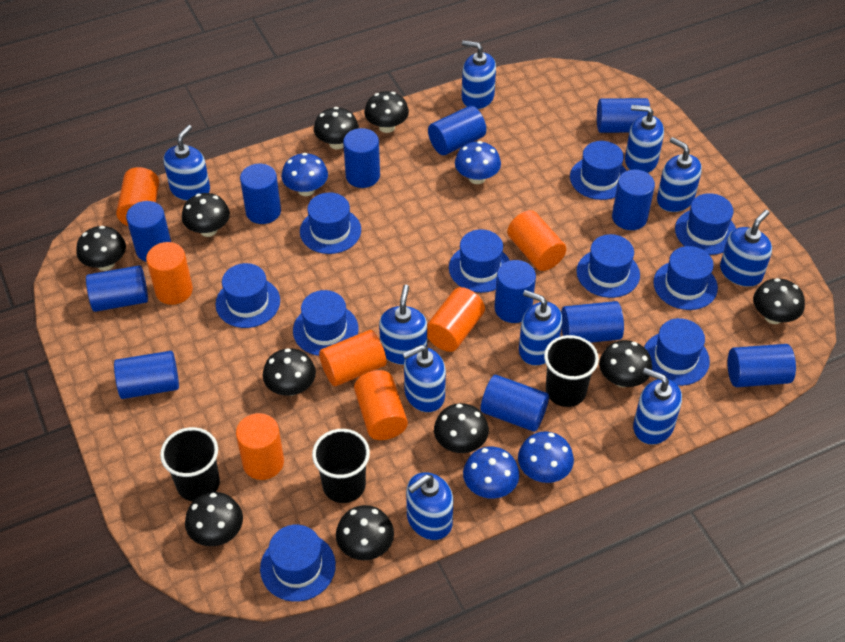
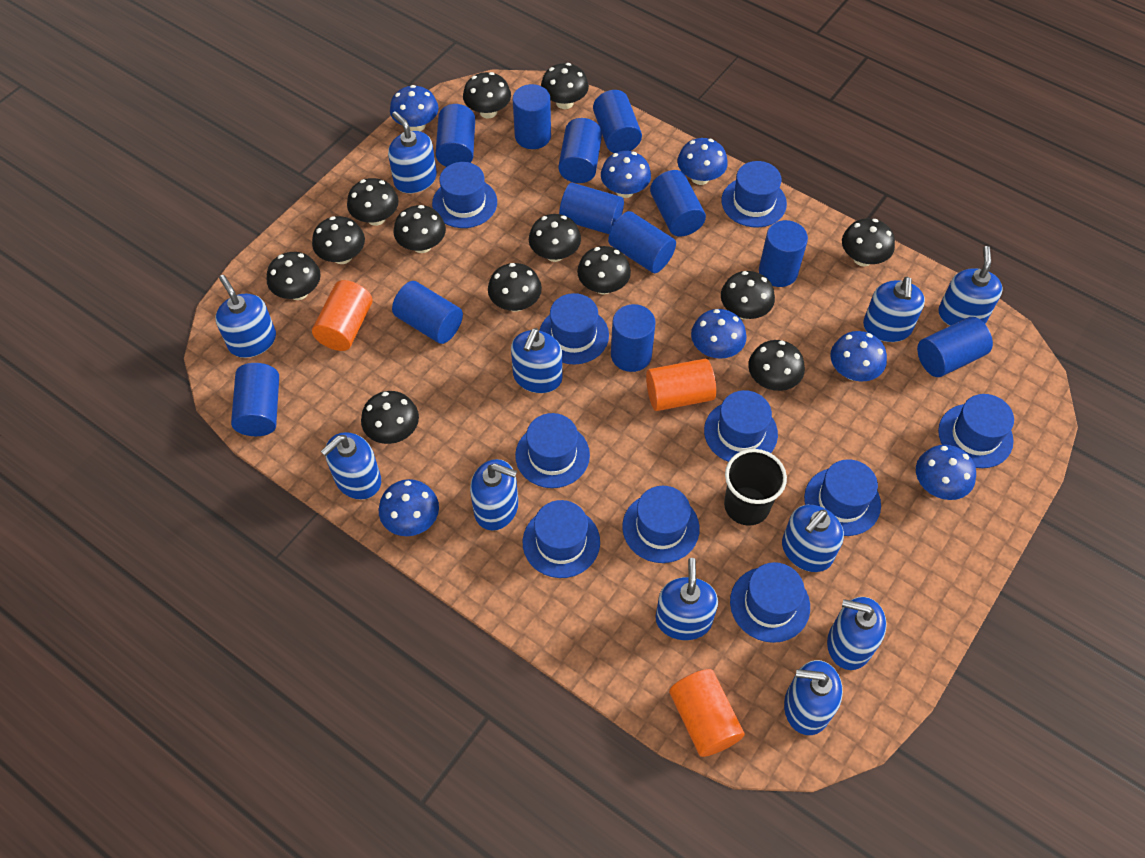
black cup: [160,427,220,501] [312,429,370,503] [544,335,599,407] = 3 -> [724,449,787,526] = 1
black mushroom: [76,226,126,271] [182,193,230,237] [185,492,243,546] [263,348,316,396] [314,107,359,149] [336,505,394,560] [364,91,409,133] [434,403,489,453] [599,340,652,387] [753,278,805,324] = 10 -> [267,252,321,300] [312,216,365,264] [347,178,399,226] [361,391,419,444] [393,205,446,253] [463,72,511,118] [488,263,542,312] [529,214,581,262] [541,63,589,109] [577,246,631,295] [721,271,775,320] [748,340,805,391] [842,218,895,266] = 13
blue mushroom: [281,153,328,196] [455,141,501,184] [463,447,519,498] [518,432,574,483] = 4 -> [379,479,439,536] [390,85,438,131] [601,151,651,198] [677,138,728,185] [691,309,747,359] [830,331,887,381] [916,445,976,500] = 7
blue soap dispenser: [163,125,210,201] [379,285,427,365] [403,345,446,412] [406,472,453,540] [462,40,496,109] [519,290,562,366] [625,105,664,173] [633,368,682,445] [657,137,702,212] [720,210,772,287] = 10 -> [216,275,276,358] [321,432,381,500] [388,111,437,193] [470,459,518,531] [511,328,563,393] [655,558,718,640] [782,505,844,572] [784,660,843,735] [827,597,887,670] [863,277,925,342] [938,246,1003,326] = 11
orange cylinder: [116,167,159,226] [146,242,193,305] [236,413,284,480] [319,330,386,386] [354,370,408,440] [427,287,485,352] [507,210,566,271] = 7 -> [312,280,372,351] [646,359,716,411] [669,669,745,757] = 3

